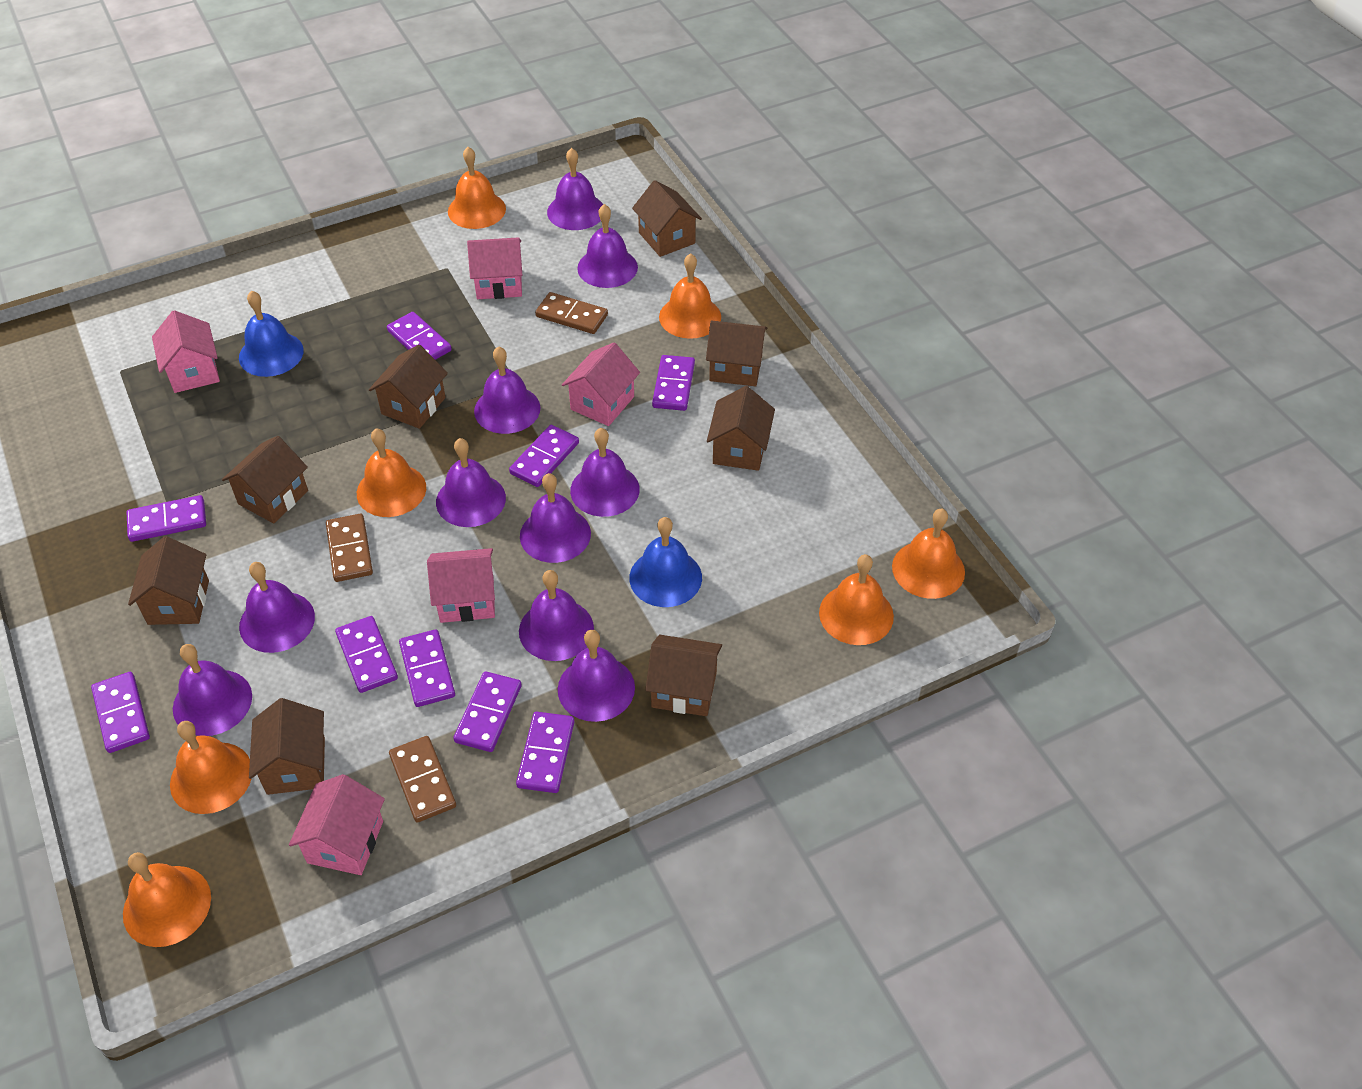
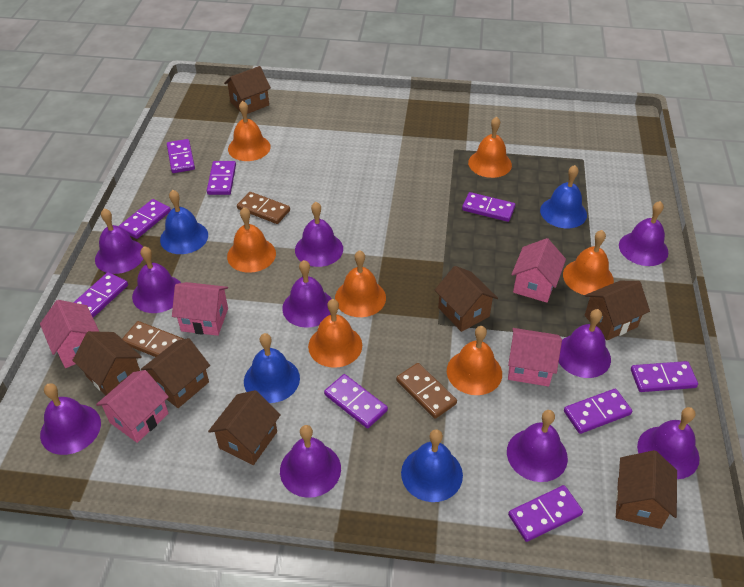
blue bell: [239,291,304,377] [629,517,702,607] = 2 -> [160,190,208,254] [244,333,300,403] [401,429,463,502] [540,165,587,228] = 4
brown house: [128,536,209,625] [222,436,308,523] [249,698,325,795] [369,345,448,429] [632,180,702,257] [645,635,722,716] [706,320,768,386] [707,386,775,471] = 8 -> [72,331,142,395] [141,338,210,408] [208,390,281,465] [224,66,271,114] [435,266,498,332] [585,281,650,340] [616,450,677,529] = 7

